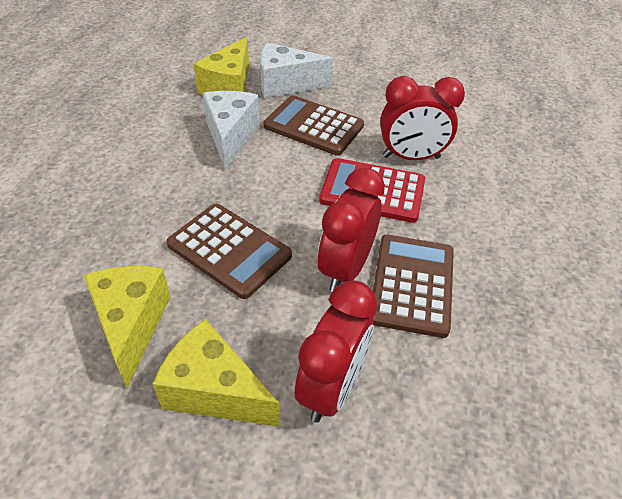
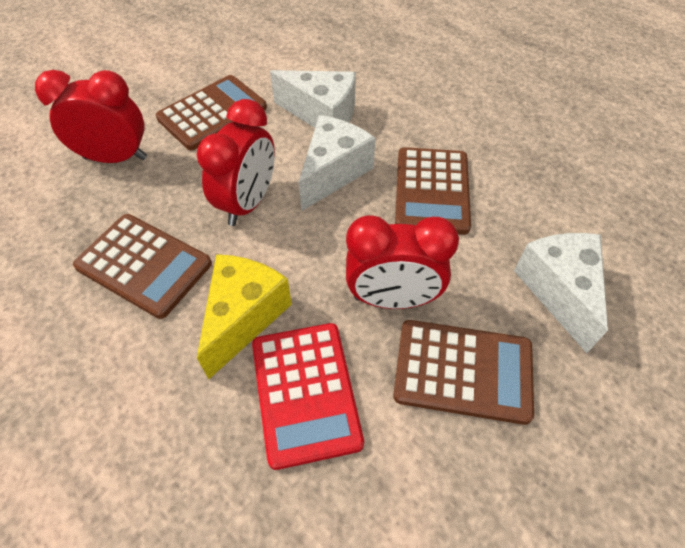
brown calculator: [167,204,292,299] [264,95,364,156] [373,235,454,338] = 3 -> [73,214,212,319] [156,75,267,150] [393,320,534,425] [395,147,471,235] = 4
white cheese: [203,91,260,170] [260,43,333,98] = 2 -> [270,70,356,128] [299,115,376,211] [514,233,608,353] = 3
yellow cheese: [84,266,170,388] [153,319,280,427] [194,37,249,95] = 3 -> [197,254,292,379] = 1

